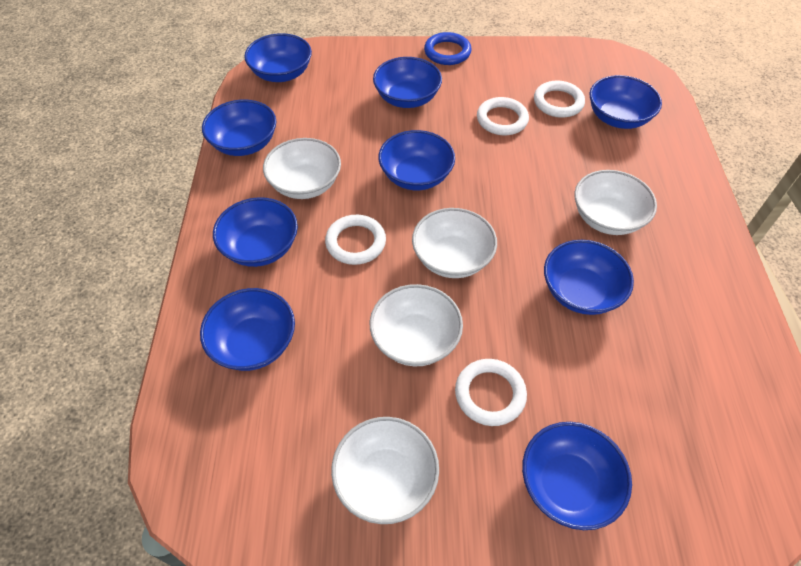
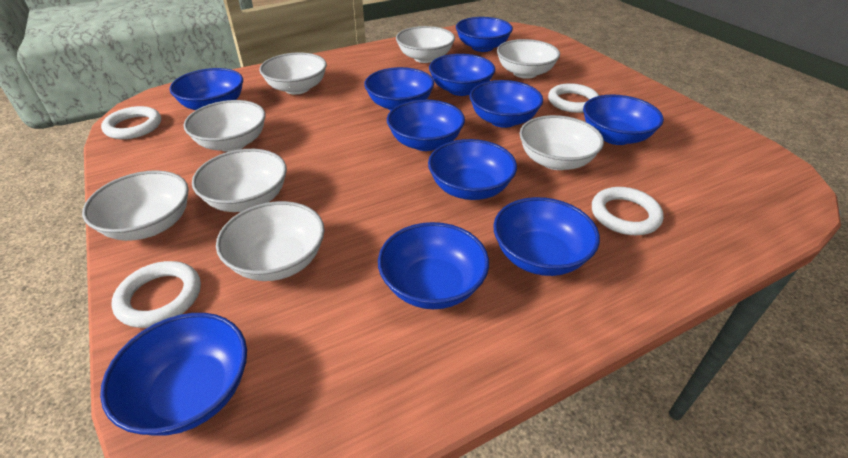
blue bowl: [200,288,295,371] [202,100,276,156] [213,197,298,267] [244,33,312,82] [373,57,442,108] [378,130,455,190] [522,422,632,530] [544,240,634,315] [590,75,662,129] = 9 -> [100,313,247,436] [169,68,243,110] [364,67,434,110] [378,222,489,309] [387,99,465,151] [428,139,517,200] [429,54,495,96] [456,17,513,52] [470,80,543,128] [493,197,600,276] [583,94,664,145] = 11
blue ring: [424,32,471,65] = 1 -> none = 0
white bowl: [263,138,341,199] [331,417,439,524] [370,284,463,366] [412,208,497,278] [574,170,657,235] = 5 -> [82,170,189,241] [184,100,266,152] [192,149,287,212] [216,201,325,281] [259,53,327,95] [396,26,455,63] [497,39,560,79] [520,115,604,170] = 8

